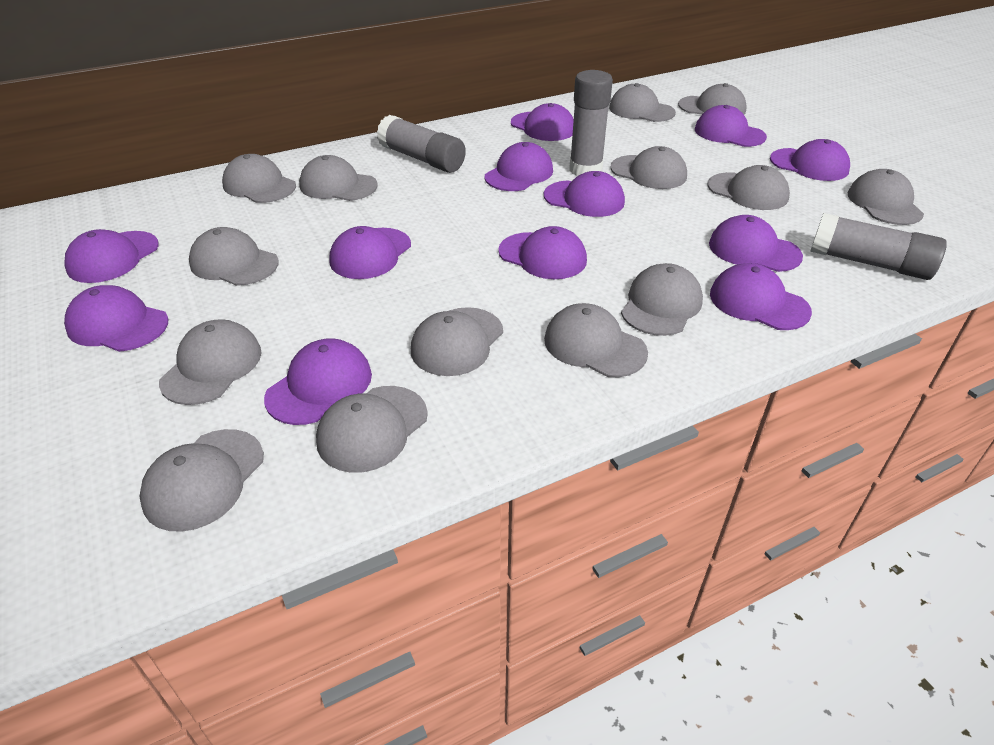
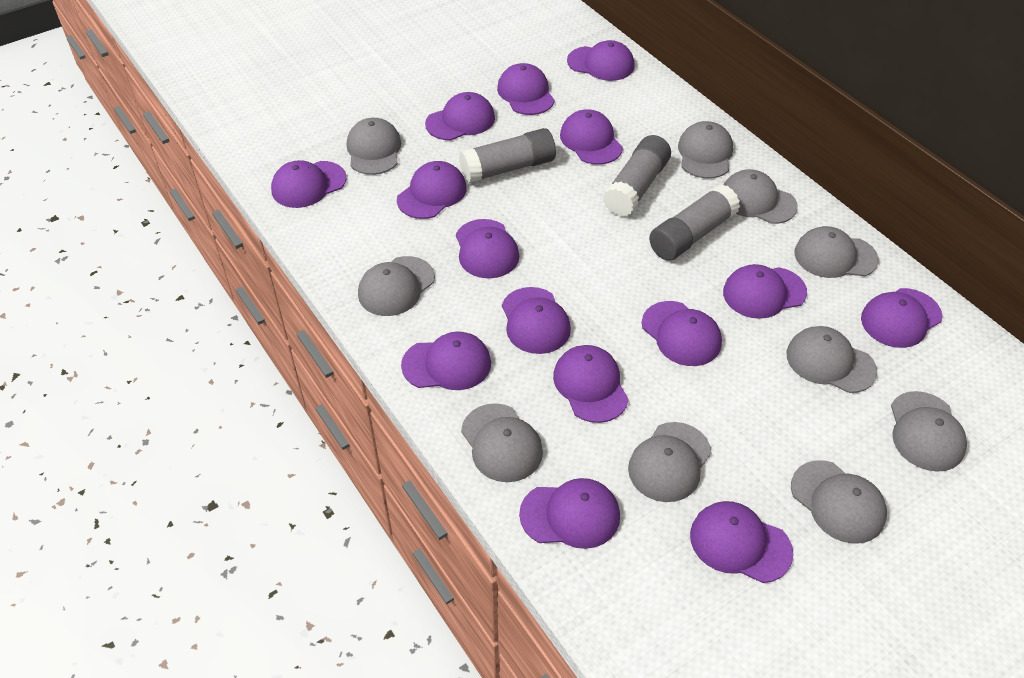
grey cap: [139,429,264,532] [159,319,261,405] [189,227,279,286] [222,154,296,203] [299,155,378,201] [316,386,428,473] [411,307,503,376] [544,303,648,377] [609,83,676,122] [611,146,687,189] [621,263,703,336] [678,83,747,115] [708,165,790,210] [848,169,924,225] = 14 -> [347,118,401,175] [358,256,435,316] [461,403,543,482] [628,422,712,502] [678,121,733,178] [723,169,798,224] [787,326,877,393] [791,460,887,544] [794,226,879,278] [891,391,967,472] = 10
purple cap: [64,229,159,283] [64,285,168,352] [264,339,372,425] [329,226,411,279] [485,142,553,191] [498,226,587,279] [511,103,574,141] [544,171,625,217] [695,105,767,147] [709,215,803,272] [710,263,812,330] [770,139,850,181] = 12 -> [271,160,346,208] [397,161,467,219] [401,332,491,390] [425,92,495,140] [456,219,519,278] [497,63,555,115] [502,287,571,354] [519,478,620,549] [553,345,629,423] [560,109,623,165] [567,40,635,81] [642,301,722,366] [690,501,793,583] [723,264,807,319] [861,288,942,348] = 15

